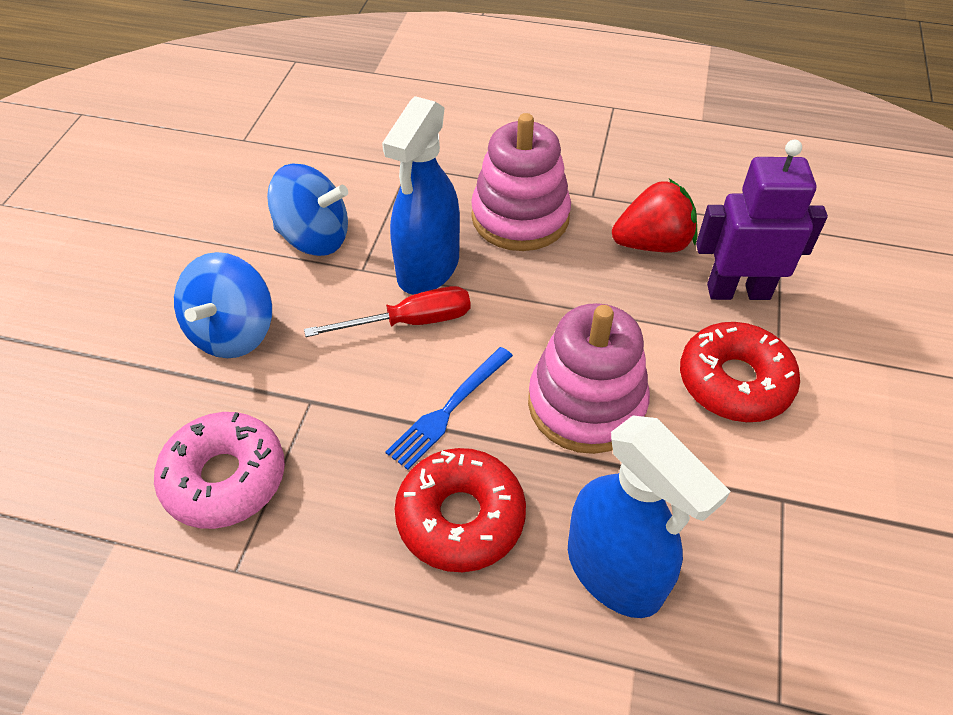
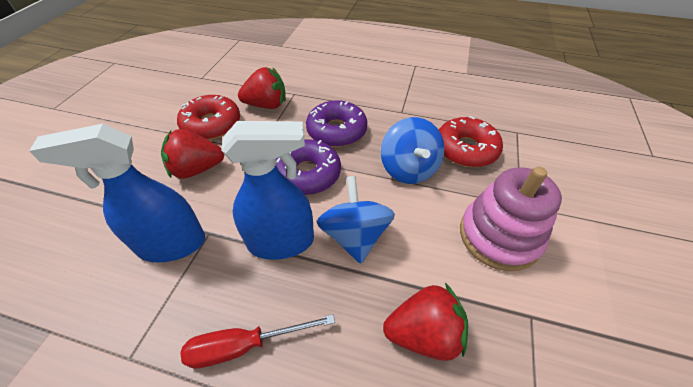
blue fork: [386,347,513,470] = 1 -> none = 0
pink donut: [154,412,285,529] = 1 -> none = 0
pink stacking toy: [471,113,571,251] [528,303,650,454] = 2 -> [460,167,562,271] = 1
purple donut: none = 0 -> [276,139,341,195] [306,100,367,147] = 2
purple robot: [696,140,828,300] = 1 -> none = 0
red strawberry: [612,179,697,253] = 1 -> [161,129,224,178] [238,67,286,109] [383,283,468,361] = 3

